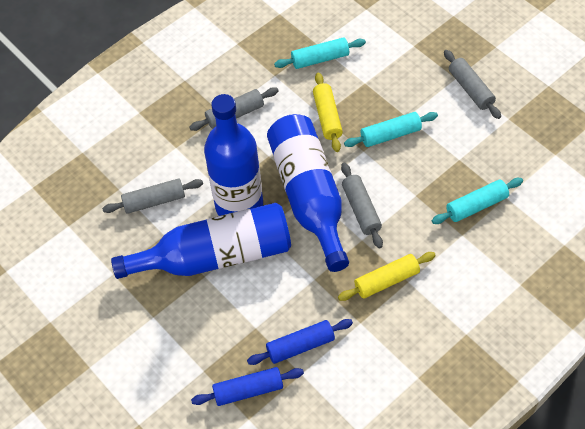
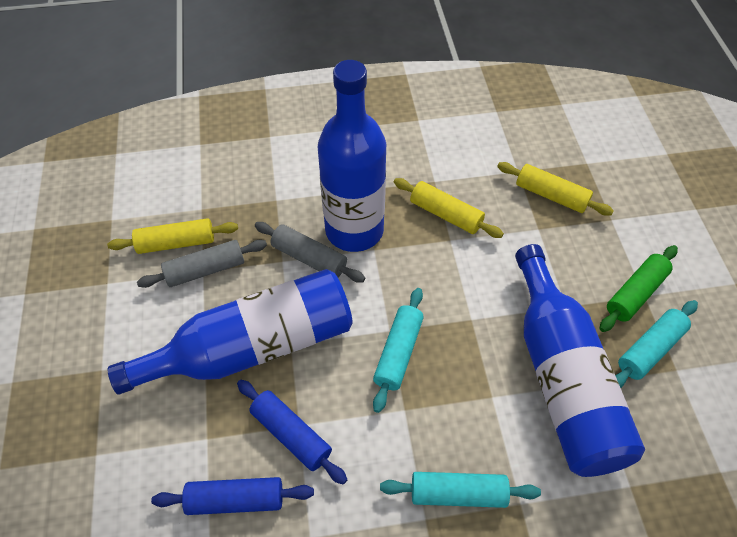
green rolling pin: none = 0 -> [600,245,678,332] = 1
grey rolling pin: [102,179,203,214] [189,87,279,131] [341,163,383,248] [444,50,501,119] = 4 -> [137,240,267,288] [255,222,365,283] = 2
yellow rolling pin: [313,73,343,152] [338,252,436,301] = 2 -> [107,218,238,254] [394,178,504,238] [497,162,614,216] = 3

